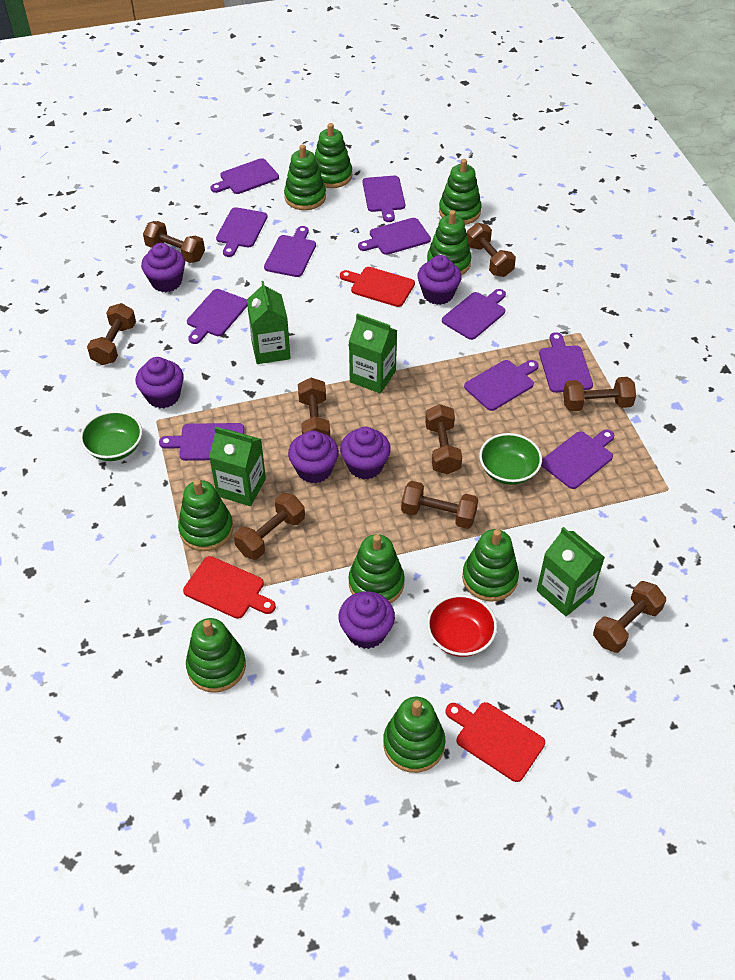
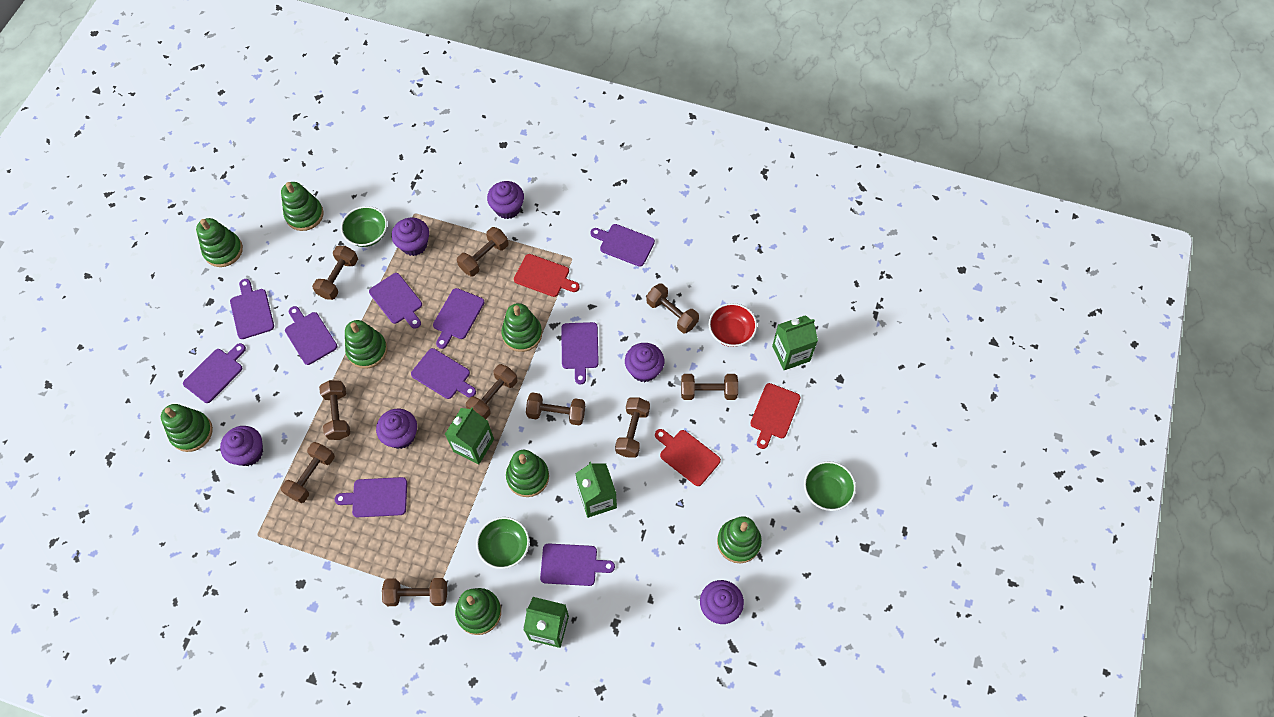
brown dumbbell: [87,303,136,365] [143,221,205,263] [234,493,305,560] [298,378,330,436] [401,481,478,529] [425,404,462,474] [467,223,516,277] [563,377,636,411] [593,581,666,653] = 9 -> [281,442,335,503] [312,246,358,300] [319,380,350,440] [382,578,447,606] [457,227,508,276] [466,364,518,419] [526,392,585,426] [615,398,650,458] [646,283,699,333] [681,374,738,400] = 10
green bowl: [80,411,142,461] [479,433,542,485] = 2 -> [341,206,387,247] [476,517,529,569] [804,461,856,511] = 3
green stacking toy: [178,479,233,551] [186,618,246,693] [284,144,326,210] [315,123,352,188] [349,534,405,603] [383,697,445,773] [427,210,471,275] [439,159,482,225] [462,529,519,602] = 9 -> [161,404,213,452] [196,218,243,267] [281,182,324,231] [345,320,387,369] [455,588,501,635] [501,303,542,352] [506,450,549,497] [717,516,762,563] = 8
purple cutting board: [159,423,244,461] [187,289,247,344] [210,158,279,194] [216,207,268,257] [264,226,316,277] [358,218,431,255] [363,176,405,222] [442,289,506,340] [464,360,539,411] [539,332,593,393] [541,429,614,489] = 11 -> [183,343,246,403] [230,279,274,339] [285,306,337,365] [334,477,407,517] [369,273,422,329] [411,348,476,399] [433,288,485,349] [540,543,615,586] [561,322,599,385] [590,224,655,267] = 10

